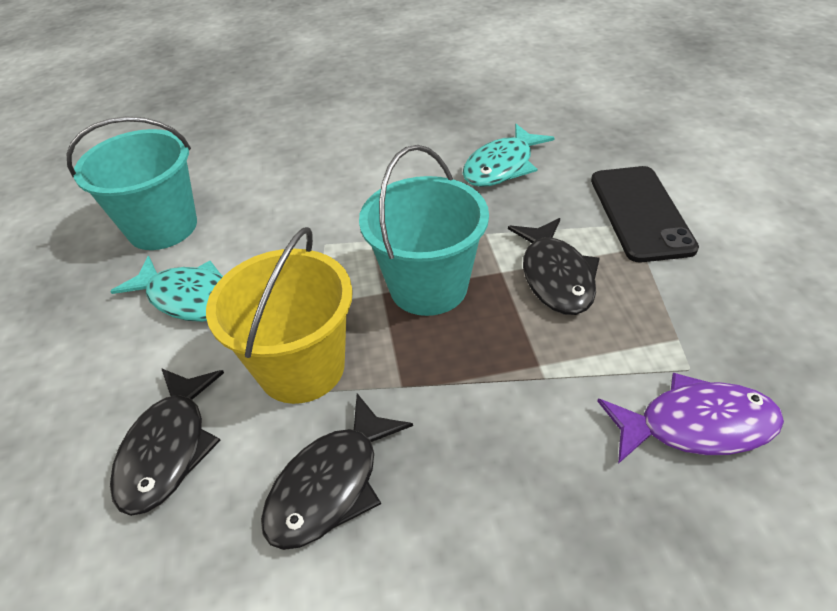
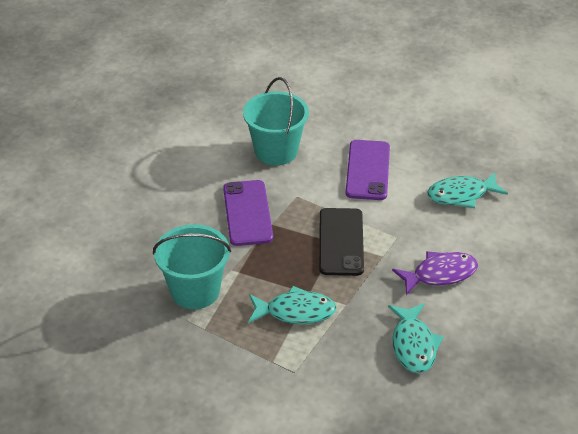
black fish: [110,368,224,516] [261,393,413,550] [508,218,600,315] = 3 -> none = 0
purple phone: none = 0 -> [223,180,273,246] [346,140,390,200] = 2
turquoise fish: [110,256,223,322] [462,124,555,187] = 2 -> [248,286,337,324] [388,303,444,373] [427,172,508,208] = 3
yellow bucket: [206,227,353,404] = 1 -> none = 0

